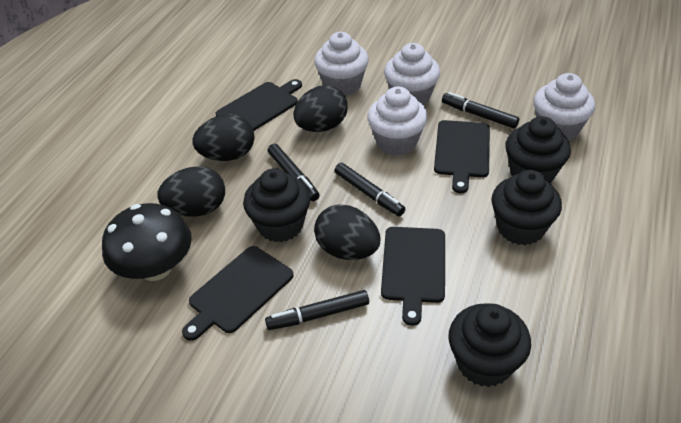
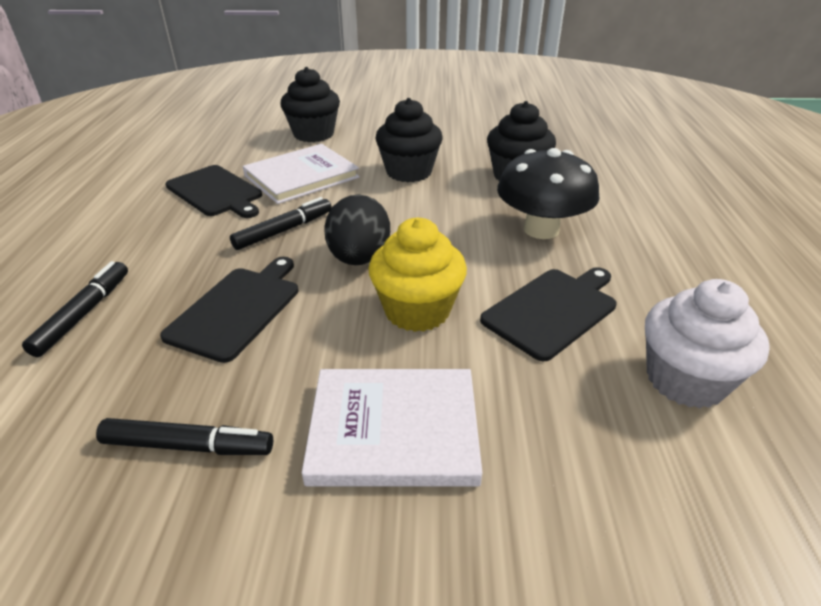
black cupcake: [243,168,310,242] [448,303,531,387] [491,170,562,245] [506,116,571,184] = 4 -> [280,67,340,142] [375,98,443,182] [487,101,556,181] = 3
black cutting board: [182,246,294,341] [216,79,302,131] [381,227,445,326] [434,120,490,193] = 4 -> [160,257,298,363] [165,165,262,218] [480,267,617,361] = 3
black egg: [157,166,225,217] [192,114,255,161] [293,85,348,132] [314,205,380,260] = 4 -> [324,194,390,265] = 1
black marker: [265,290,369,330] [268,144,320,201] [335,163,405,216] [442,92,519,128] = 4 -> [22,261,128,357] [96,418,273,455] [230,197,332,250] = 3
white book: none = 0 -> [243,144,360,204] [302,369,482,487] = 2
white cupcake: [314,32,369,96] [367,86,428,156] [384,43,440,105] [533,73,595,141] = 4 -> [645,279,770,408] = 1
yellow cupcake: none = 0 -> [369,218,467,332] = 1

